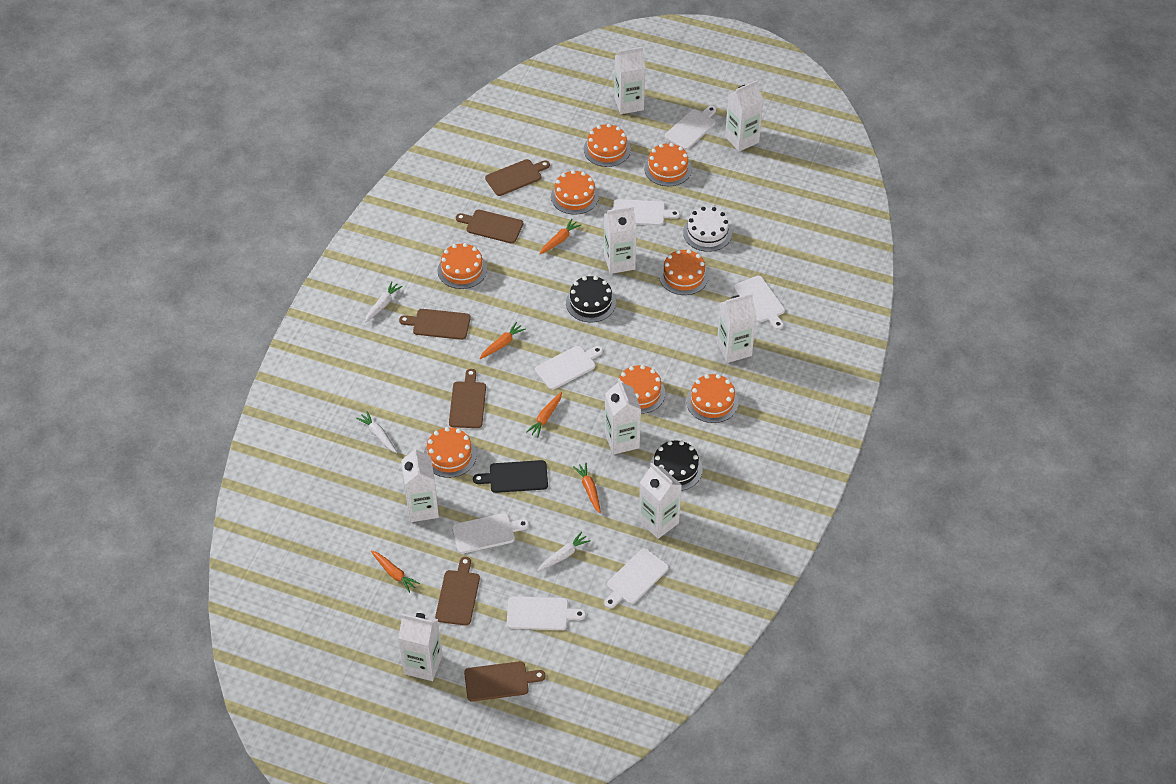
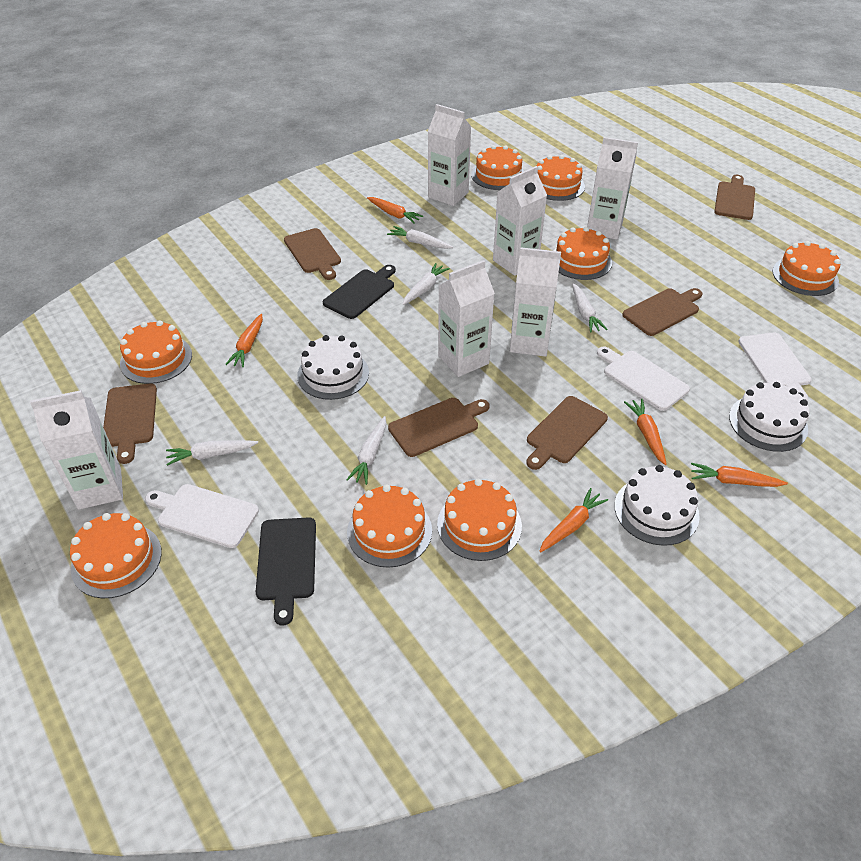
black cake: [566,276,616,322] [649,440,703,491] = 2 -> none = 0
black cutting board: [473,460,548,493] = 1 -> [256,517,316,626] [323,265,396,319] = 2
white cake: [683,207,732,252] = 1 -> [297,335,369,400] [614,465,700,546] [729,382,809,452] = 3
white carrot: [356,411,397,453] [365,281,403,323] [537,532,591,571] = 3 -> [166,440,258,466] [347,416,386,485] [387,226,453,249] [402,263,450,305] [572,283,607,333] = 5
white carton: [398,612,442,681] [401,446,439,522] [604,206,637,274] [605,378,641,455] [614,47,645,114] [639,463,682,539] [717,293,757,363] [725,80,764,152] = 8 -> [30,390,123,510] [428,104,471,206] [438,260,495,377] [493,166,547,276] [510,247,561,357] [587,137,638,240] = 6
white cutting board: [452,513,529,554] [507,596,586,630] [535,346,603,390] [604,548,669,609] [613,199,680,226] [665,106,716,150] [734,276,785,330] = 7 -> [145,484,259,548] [597,347,690,411] [738,333,812,400] = 3

